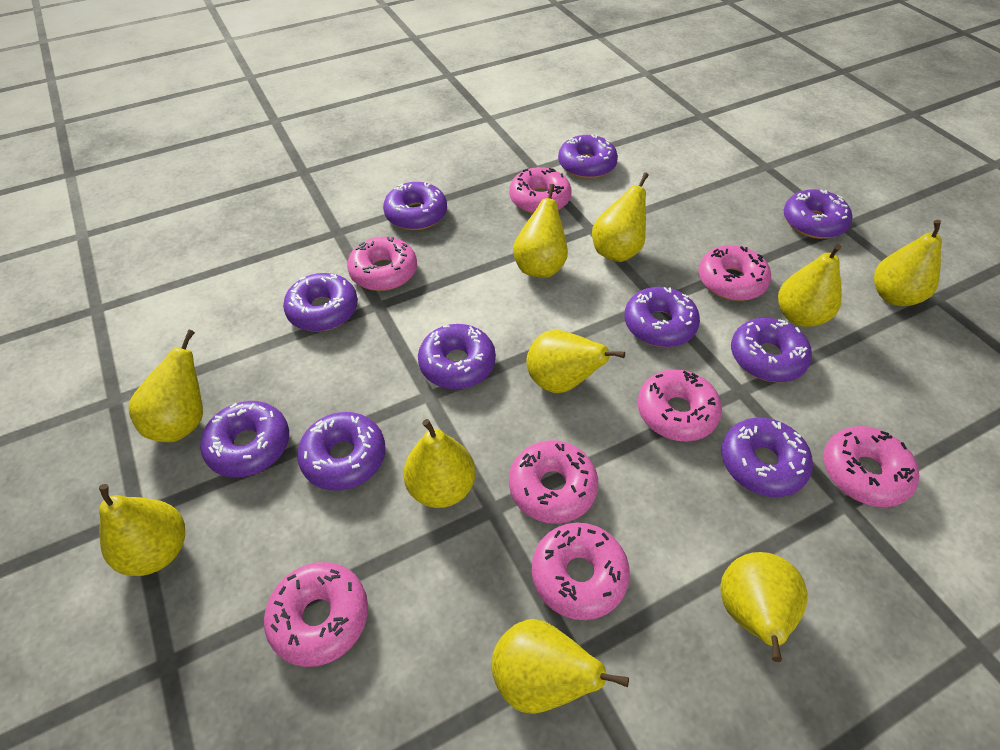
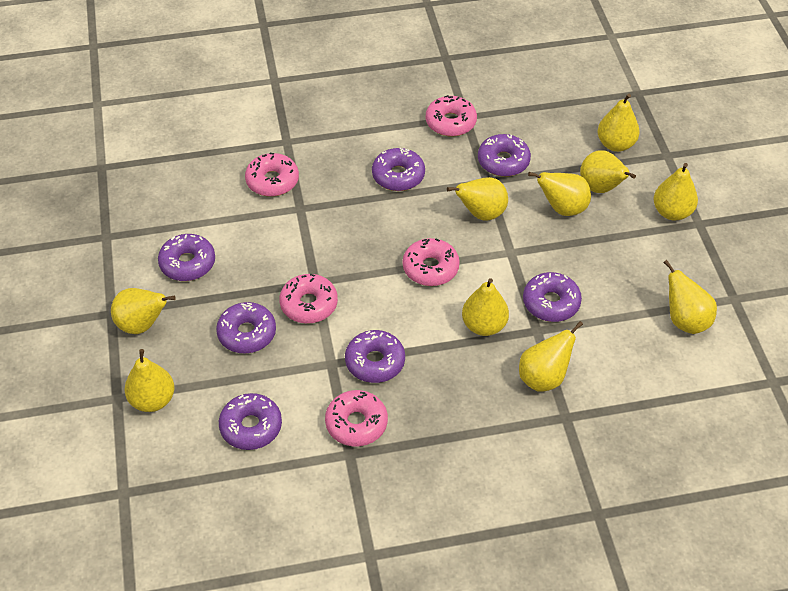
pink donut: [264,562,368,667] [347,236,417,291] [509,167,572,214] [509,440,598,524] [532,523,630,620] [638,369,722,442] [698,245,771,301] [823,426,919,507] = 8 -> [245,153,299,197] [279,274,338,324] [325,390,388,446] [403,238,460,286] [426,95,477,137] = 5
purple donut: [200,401,289,478] [283,273,358,332] [297,412,386,491] [383,182,447,230] [418,324,496,389] [558,134,618,179] [624,287,700,347] [721,418,813,497] [731,318,812,382] [784,189,852,239] = 10 -> [158,234,215,281] [216,302,276,353] [219,393,282,450] [345,330,405,383] [372,148,425,191] [478,134,531,177] [523,272,582,322] = 7

